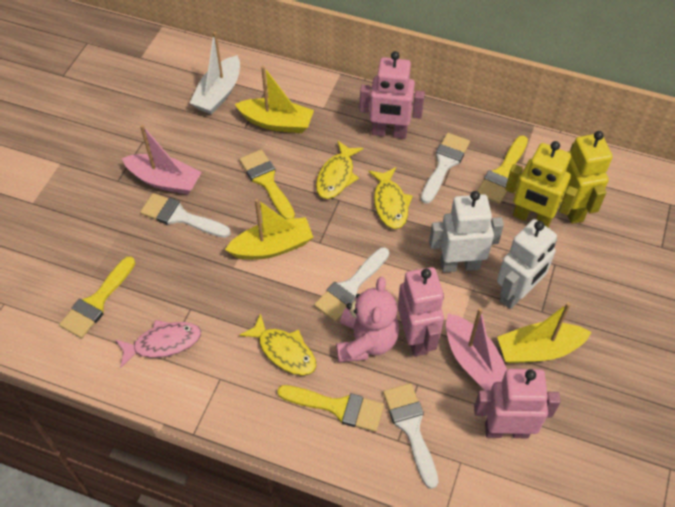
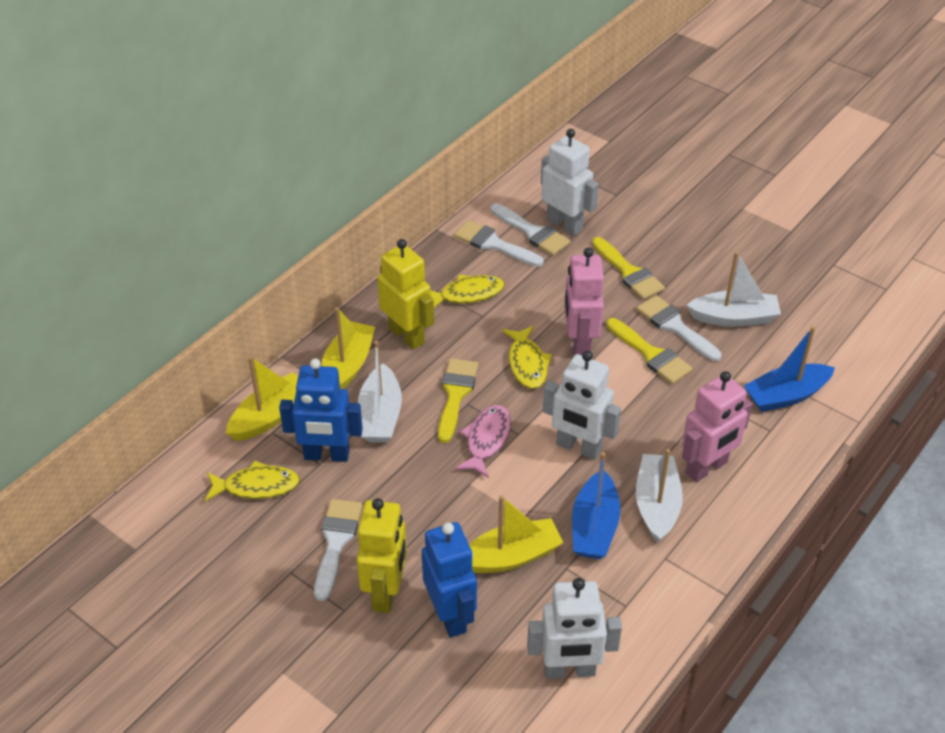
blue boat: none = 0 -> [572,452,620,559] [744,326,835,412] = 2
blue robot: none = 0 -> [279,358,363,462] [422,522,477,638] = 2
pink boat: [122,125,202,195] [446,308,507,391] = 2 -> none = 0
pink robot: [359,51,425,139] [398,267,444,356] [474,369,561,438] = 3 -> [564,248,604,356] [682,371,752,482] = 2
pink teddy bear: [336,277,399,362] = 1 -> none = 0
white boat: [190,32,240,114] = 1 -> [358,341,402,443] [636,449,683,543] [687,251,781,327] = 3
white robot: [429,191,504,272] [497,219,557,309] = 2 -> [527,578,622,679] [541,129,599,236] [543,351,621,460] = 3
yellow brush: [59,256,135,338] [239,150,295,219] [277,385,384,432] [477,135,528,204] = 4 -> [438,358,479,443] [592,237,665,300] [606,318,693,384] = 3

